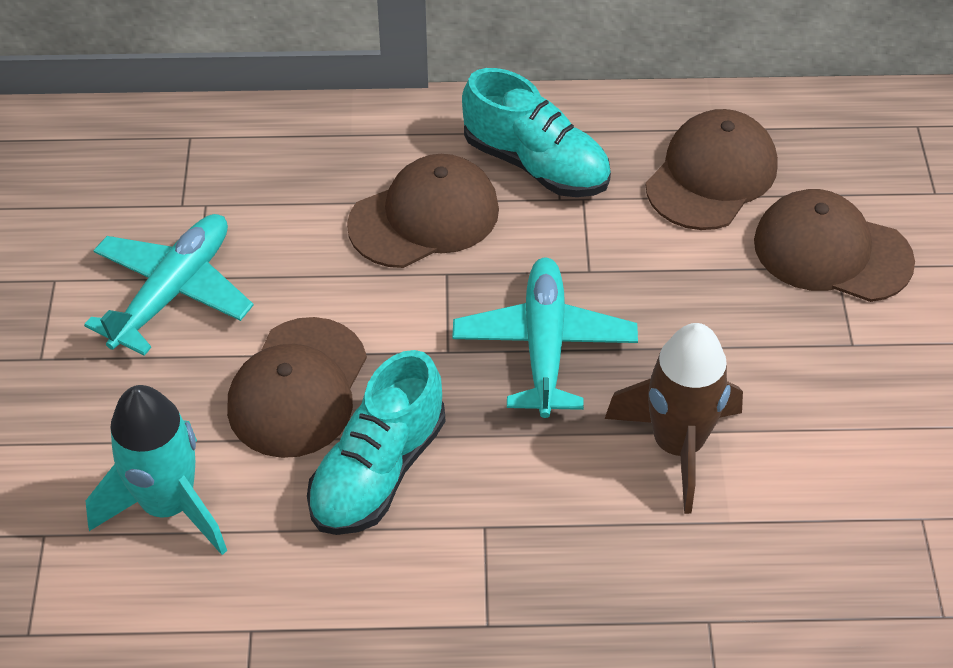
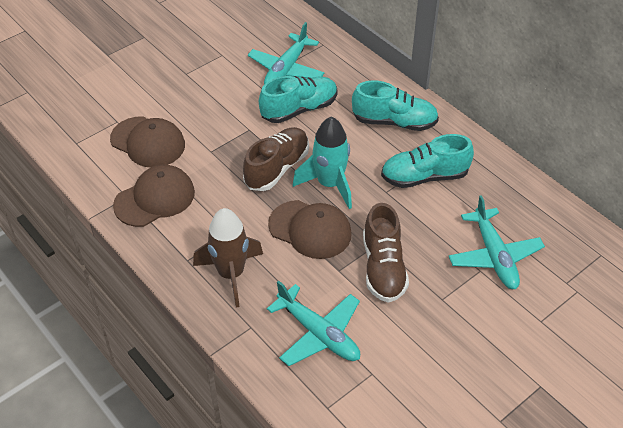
brown cap: [227,317,367,458] [347,154,499,268] [646,109,778,230] [754,189,915,302] = 4 -> [110,116,185,168] [113,165,195,227] [268,200,352,259] = 3
brown shoe: none = 0 -> [243,127,309,191] [363,203,409,303] = 2
turquoise plane: [84,214,254,356] [452,257,638,418] = 2 -> [248,22,325,84] [267,280,360,366] [449,195,545,289] = 3
turquoise shoe: [307,350,445,535] [462,68,611,197] = 2 -> [259,76,337,123] [352,80,439,131] [381,134,474,188] = 3

